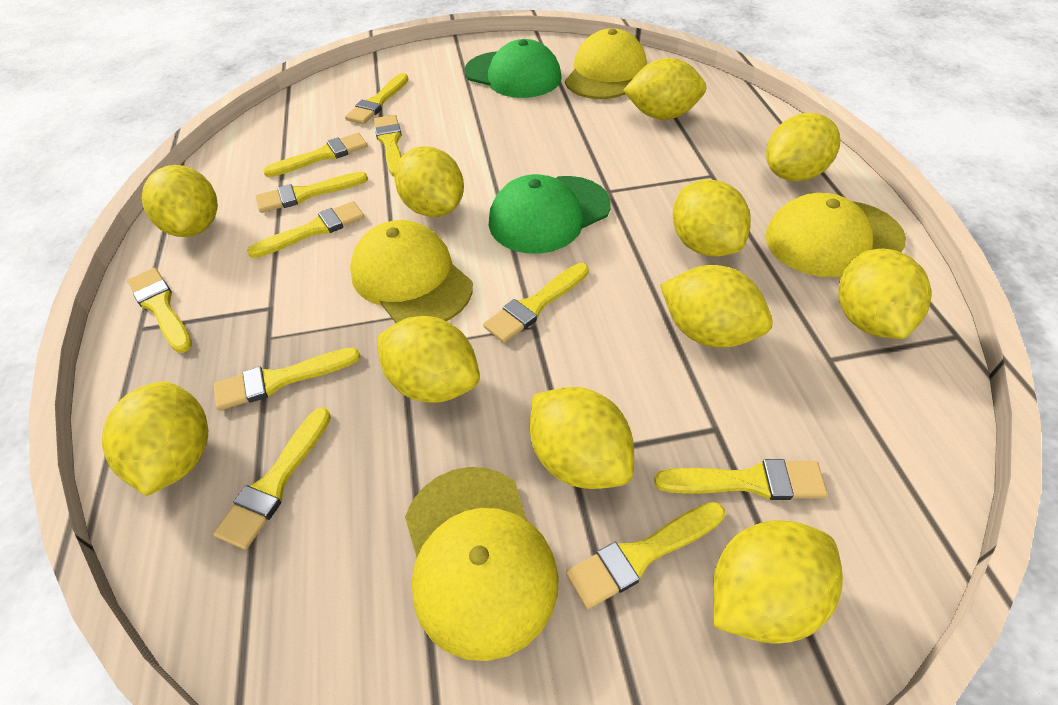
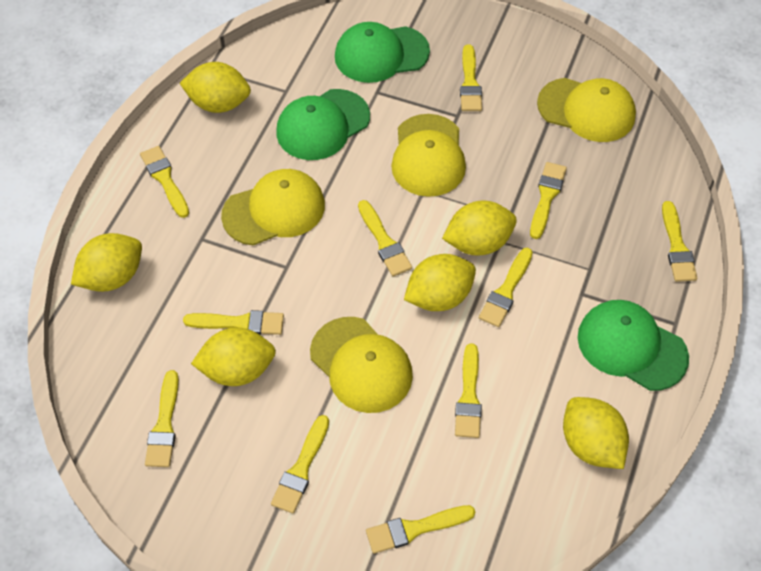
green cap: [464,39,562,98] [489,174,611,254] = 2 -> [276,89,370,160] [335,22,430,83] [578,300,689,391] = 3
yellow lemon: [102,381,208,496] [142,165,218,237] [377,316,480,403] [395,146,464,217] [530,387,634,489] [623,58,706,120] [660,265,773,348] [672,179,751,257] [713,520,843,644] [766,113,840,181] [838,249,931,339] = 11 -> [71,233,142,292] [180,62,251,113] [191,327,276,386] [404,254,476,311] [442,200,517,256] [563,397,629,469] = 6

